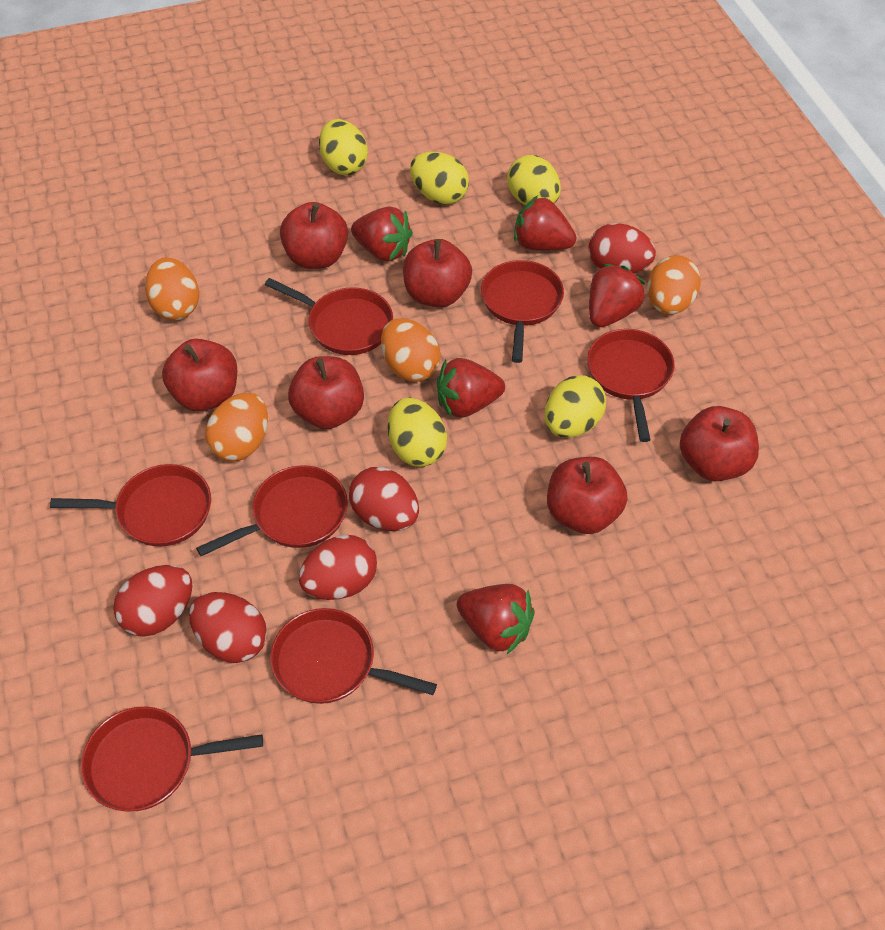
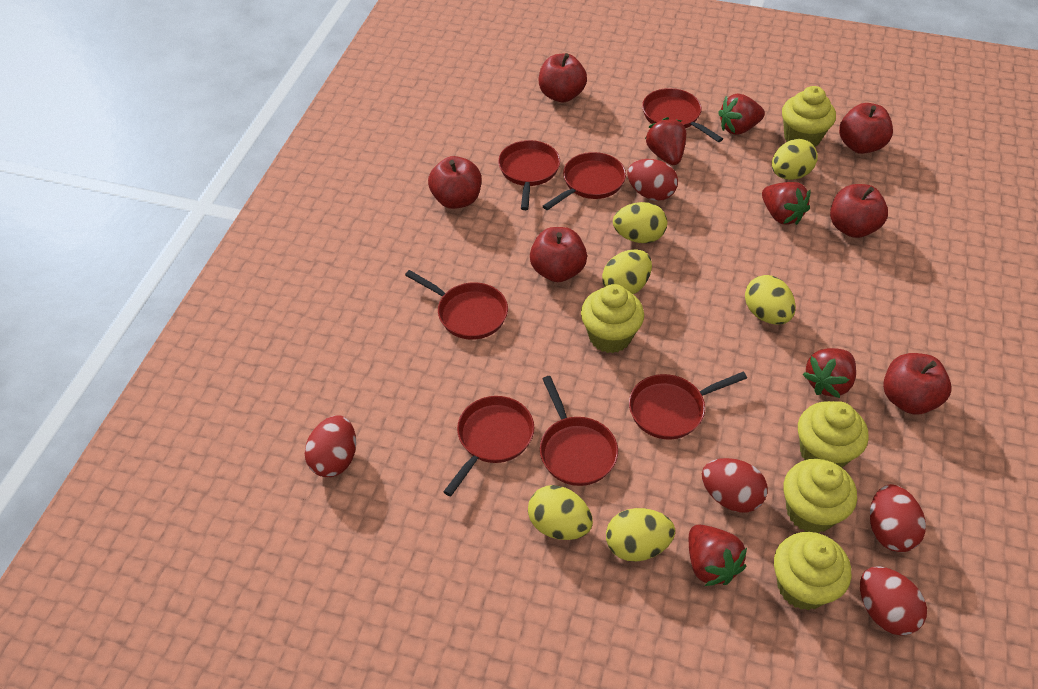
orange egg: [145,257,199,320] [205,393,268,461] [381,318,441,382] [647,255,701,315] = 4 -> none = 0
yellow cupcake: none = 0 -> [581,284,644,353] [774,532,851,610] [782,86,836,147] [783,459,857,533] [798,401,869,468] = 5
yellow egg: [319,119,368,175] [388,397,447,467] [410,151,469,204] [507,155,561,205] [545,375,606,438] = 5 -> [528,485,593,540] [602,249,652,294] [606,508,675,562] [613,202,667,243] [745,275,796,325] [772,139,818,180] = 6

